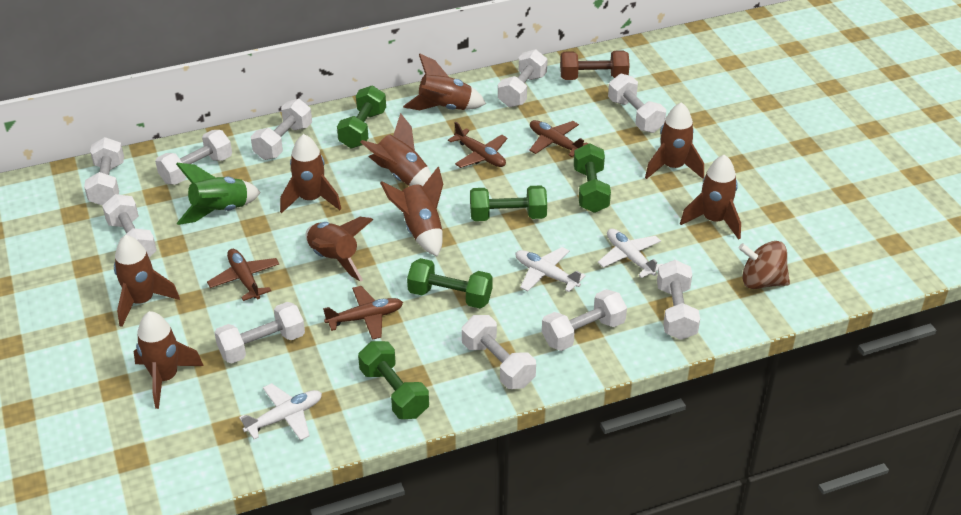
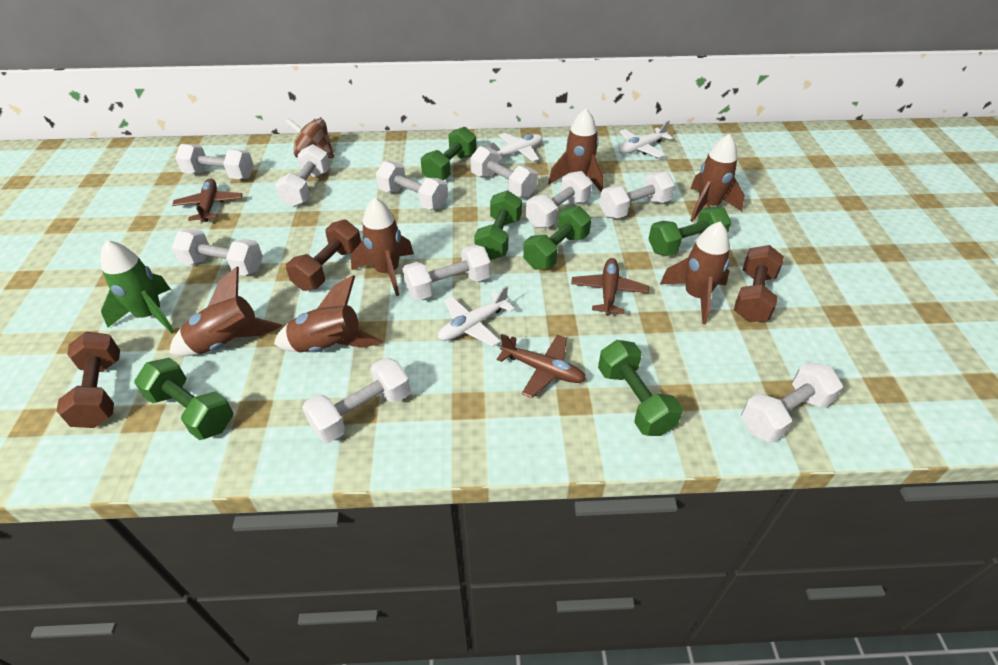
brown dumbbell: [560,50,630,80] = 1 -> [56,332,120,428] [286,220,361,291] [734,245,784,322] = 3
brown plane: [207,249,280,301] [323,286,403,340] [448,122,508,168] [529,120,588,157] = 4 -> [172,179,242,222] [497,334,586,398] [571,258,649,316] = 3
brown rocket: [114,235,180,327] [134,311,204,409] [280,134,341,213] [305,217,373,282] [360,113,432,187] [380,167,443,257] [403,54,486,110] [645,102,704,179] [680,154,741,240] = 9 -> [169,267,282,356] [274,275,383,352] [351,197,414,296] [548,109,604,192] [660,221,730,324] [690,134,745,222] = 6
green dumbbell: [337,86,386,148] [358,341,429,419] [407,258,493,308] [470,185,547,221] [574,143,611,213] = 5 -> [134,358,233,440] [421,127,477,180] [474,190,522,260] [523,206,591,270] [598,340,683,436] [648,206,731,256] = 6

